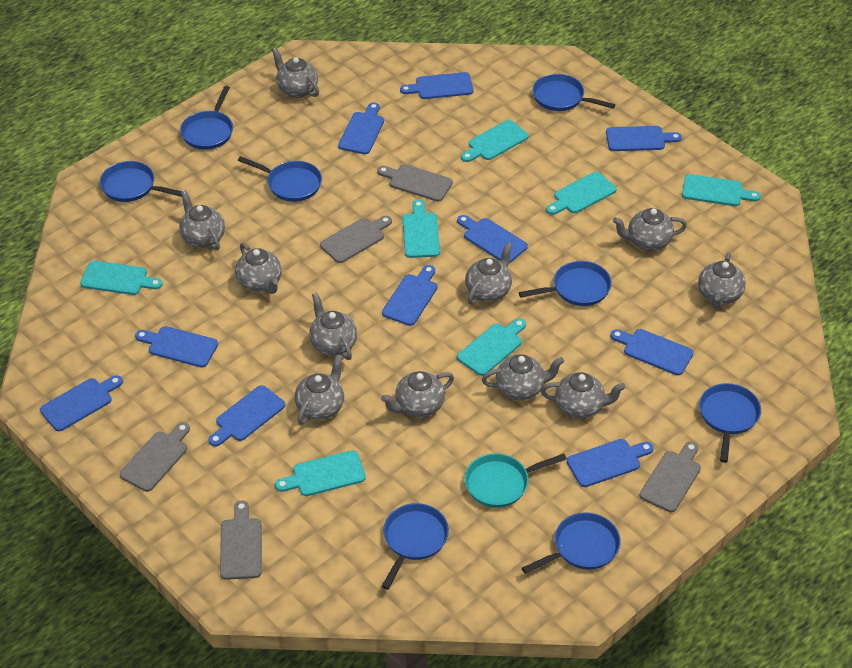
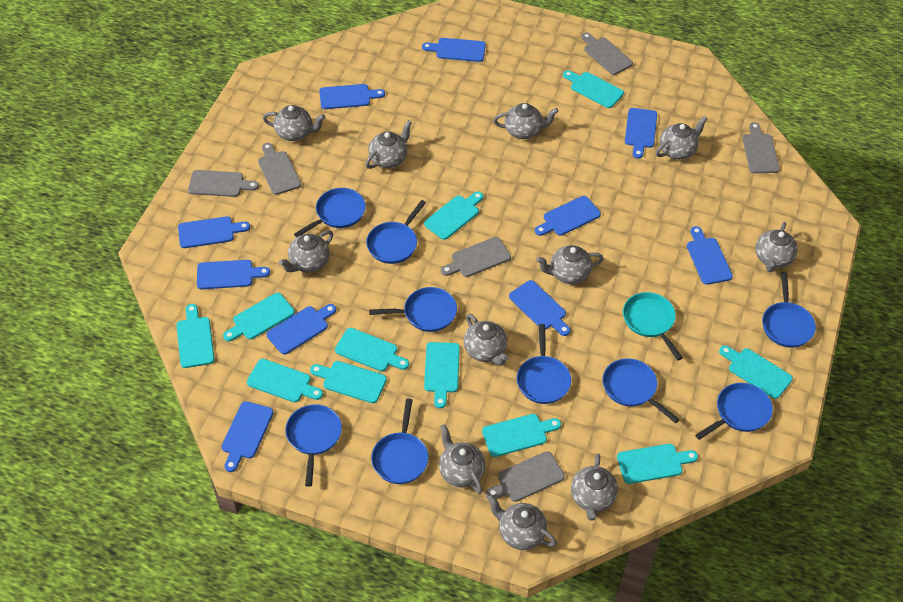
blue pan: [100,161,182,202] [180,86,233,150] [238,156,322,202] [381,503,449,590] [519,261,612,306] [522,512,620,574] [533,74,615,111] [699,383,761,463] = 8 -> [285,404,342,487] [294,188,366,237] [366,200,426,264] [369,287,457,332] [371,398,429,484] [517,324,571,404] [603,358,680,423] [695,383,773,440] [762,272,816,348] = 9
grey cutting board: [120,422,190,492] [220,500,262,580] [320,216,392,263] [377,164,453,202] [640,442,701,512] = 5 -> [188,170,259,197] [258,143,301,195] [441,237,511,277] [486,451,565,502] [581,33,633,75] [743,122,780,173] = 6
turquoise cutting board: [80,261,163,295] [275,450,366,496] [403,200,440,258] [457,318,526,376] [461,120,529,162] [546,172,617,215] [682,174,761,206] = 7 -> [177,304,214,368] [223,293,295,341] [247,359,323,402] [310,361,387,403] [335,328,409,371] [424,192,483,240] [424,342,460,408] [482,414,561,457] [563,70,624,108] [617,444,698,484] [719,345,793,399] = 11

